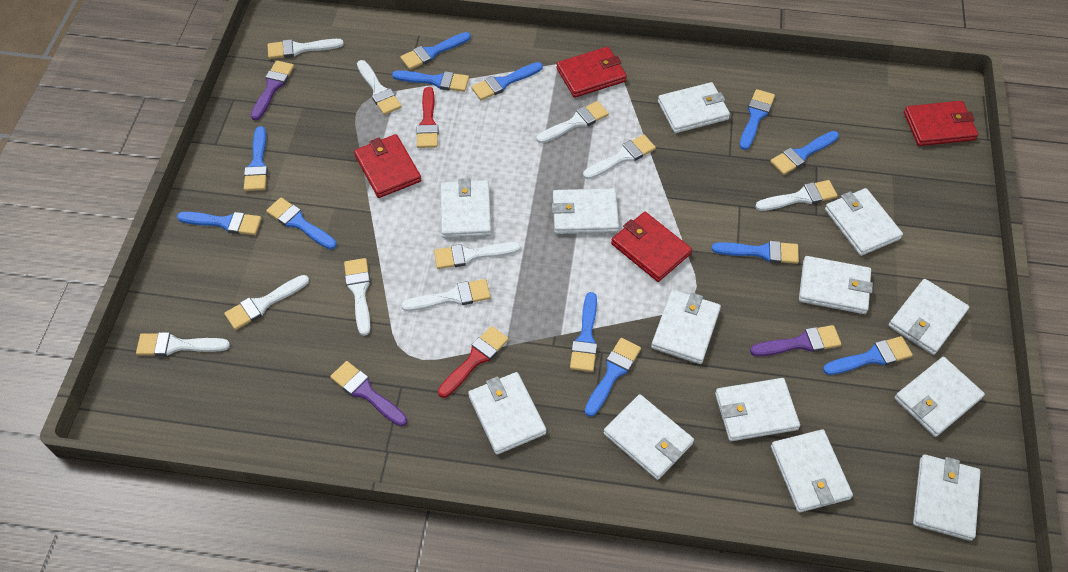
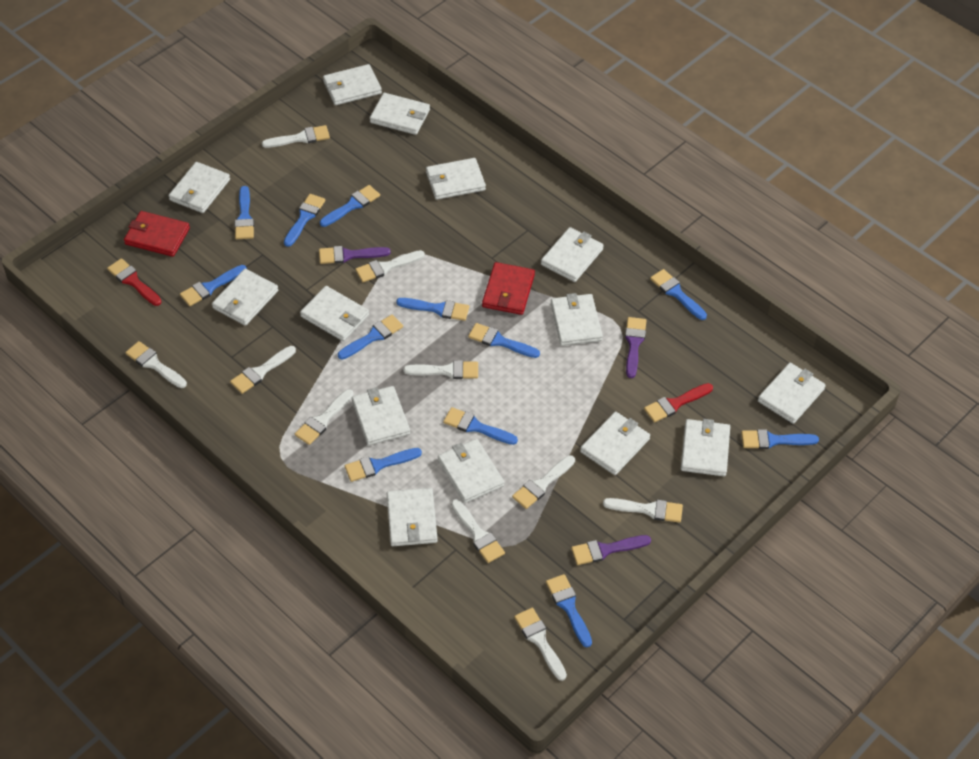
red wallet: [354,134,421,198] [556,47,627,98] [611,212,692,282] [904,101,978,146] = 4 -> [124,211,190,257] [482,262,535,315] = 2
white wallet: [441,178,491,238] [468,372,546,455] [552,189,619,234] [604,394,694,480] [651,290,721,364] [658,82,730,133] [715,378,800,441] [771,429,853,513] [799,256,873,314] [825,188,903,256] [888,279,969,355] [894,357,985,437] [913,454,981,541] = 13 -> [169,162,230,213] [212,269,278,326] [300,286,369,341] [323,64,382,105] [352,386,410,445] [370,93,430,135] [387,488,438,546] [426,158,486,200] [438,439,504,503] [541,227,604,282] [551,293,603,346] [580,412,650,475] [681,419,730,476] [758,363,826,424] = 14

